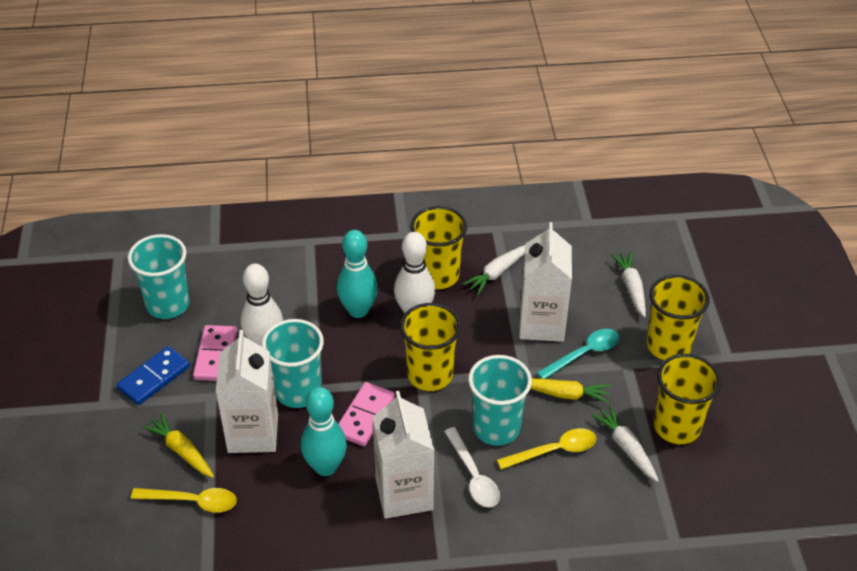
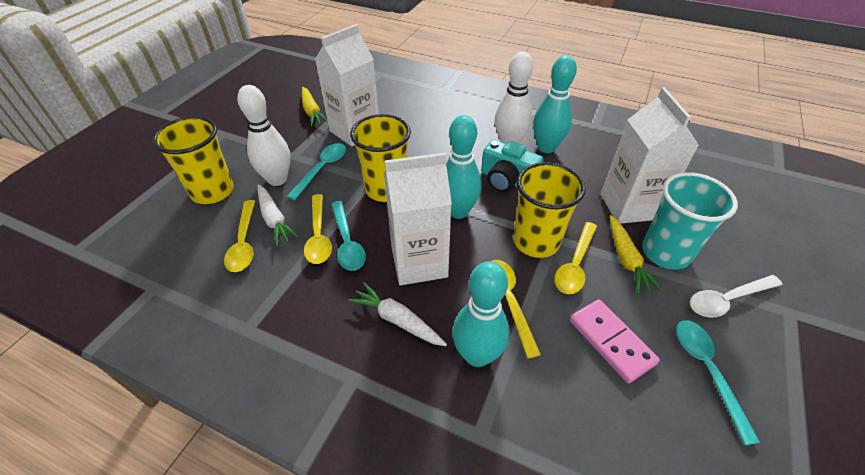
blue domino: [117,346,190,405] = 1 -> none = 0
pink domino: [193,325,237,381] [338,382,395,446] = 2 -> [569,299,660,383] = 1
turquoise bowling pin: [301,387,347,476] [336,230,378,318] = 2 -> [446,115,481,219] [452,261,510,367] [533,55,577,153] = 3
turquoise camera: none = 0 -> [481,140,544,192] = 1
turquoise cup: [128,234,190,319] [262,319,324,408] [468,355,532,446] = 3 -> [642,172,738,270] = 1
turquoise spoon: [537,329,619,379] = 1 -> [286,143,346,200] [331,201,366,271] [676,320,760,445] = 3
white carrot: [463,245,525,295] [591,405,659,482] [611,252,646,317] = 3 -> [258,185,299,246] [348,282,447,346] = 2
yellow cup: [400,303,461,391] [411,206,467,289] [647,275,710,360] [654,354,721,444] = 4 -> [152,116,234,204] [350,114,411,202] [513,162,586,258] = 3
yellow spoon: [131,488,237,512] [497,428,596,470] = 2 -> [224,200,255,272] [304,194,332,264] [491,260,541,359] [554,222,597,294] = 4

